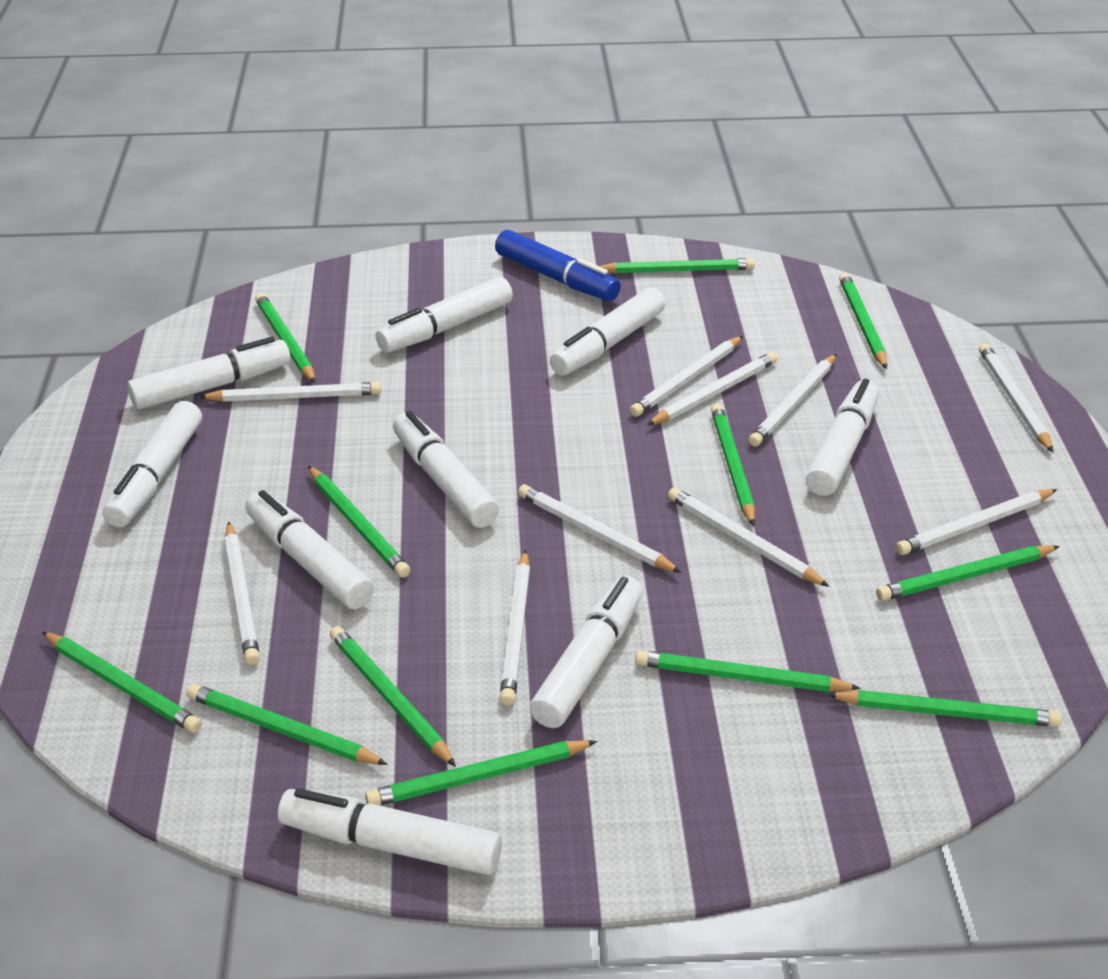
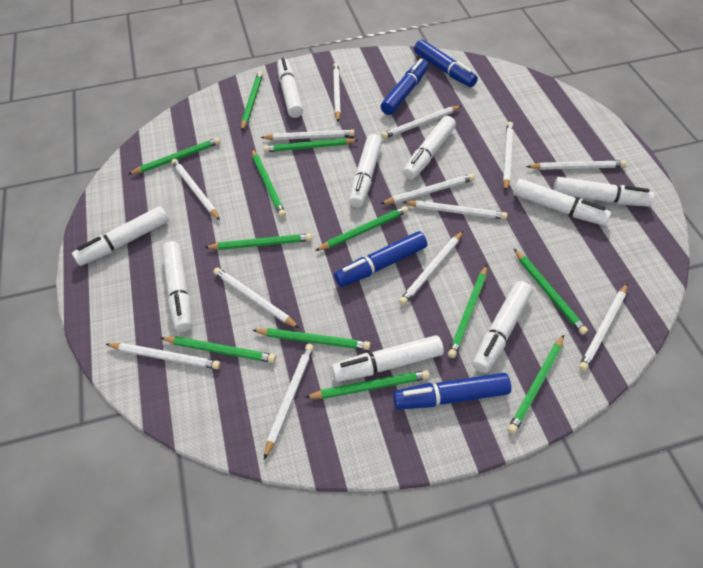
blue marker: [495,230,621,301] = 1 -> [334,231,427,287] [381,59,428,115] [393,373,511,410] [414,40,478,87] = 4
white pencil: [199,382,381,402] [225,521,260,665] [500,550,530,706] [518,484,682,573] [630,336,743,417] [647,352,778,425] [668,487,830,587] [749,354,836,447] [896,489,1057,555] [979,343,1053,452] = 10 -> [106,343,221,369] [171,159,220,220] [213,267,300,329] [260,130,355,140] [264,344,314,459] [333,63,341,121] [381,174,475,204] [382,106,461,139] [399,231,463,305] [403,200,507,219] [503,122,513,191] [526,160,626,170] [579,283,628,371] = 13

